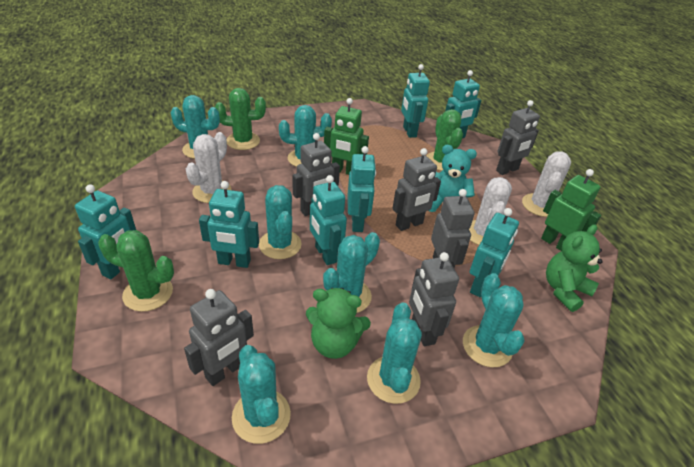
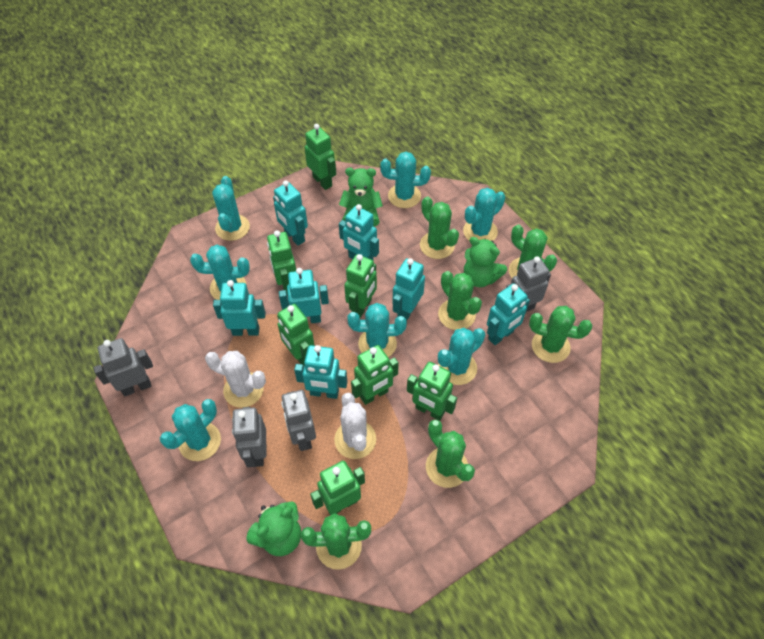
green cactus: [98,230,174,312] [215,88,266,150] [426,109,463,171] = 3 -> [301,513,371,570] [420,197,459,259] [426,420,475,488] [438,271,482,330] [509,224,557,278] [529,306,592,363] = 6
green robot: [324,98,369,175] [541,169,601,251] = 2 -> [267,230,296,295] [277,304,315,366] [305,124,336,190] [310,460,365,516] [344,254,377,318] [351,345,399,405] [407,362,457,421] = 7
green teddy bear: [306,288,371,359] [546,224,603,312] = 2 -> [247,501,301,556] [339,168,383,227] [464,237,507,287] = 3
grey robot: [184,289,254,386] [292,133,340,216] [392,148,441,231] [409,252,459,346] [431,189,475,268] [496,100,540,175] = 6 -> [93,338,153,396] [232,407,267,467] [281,390,316,451] [506,256,551,312] = 4
turquoise teddy bear: [429,145,477,212] = 1 -> none = 0
white cactus: [186,132,231,203] [469,177,512,245] [522,151,571,217] = 3 -> [205,351,266,408] [334,393,376,459] = 2

